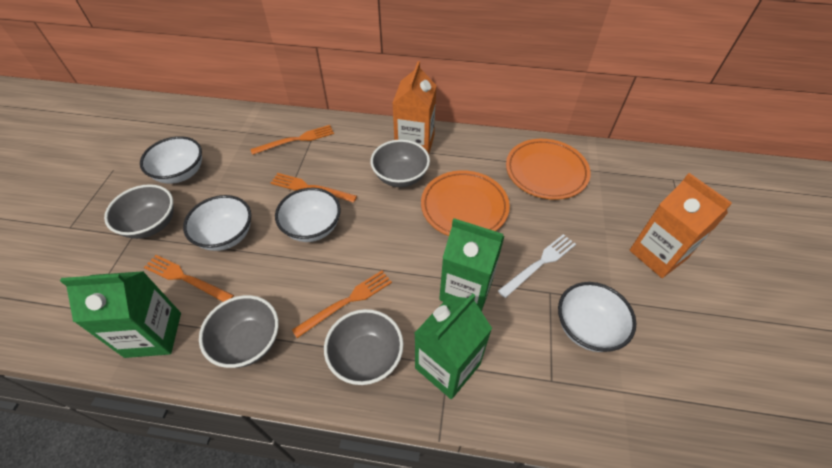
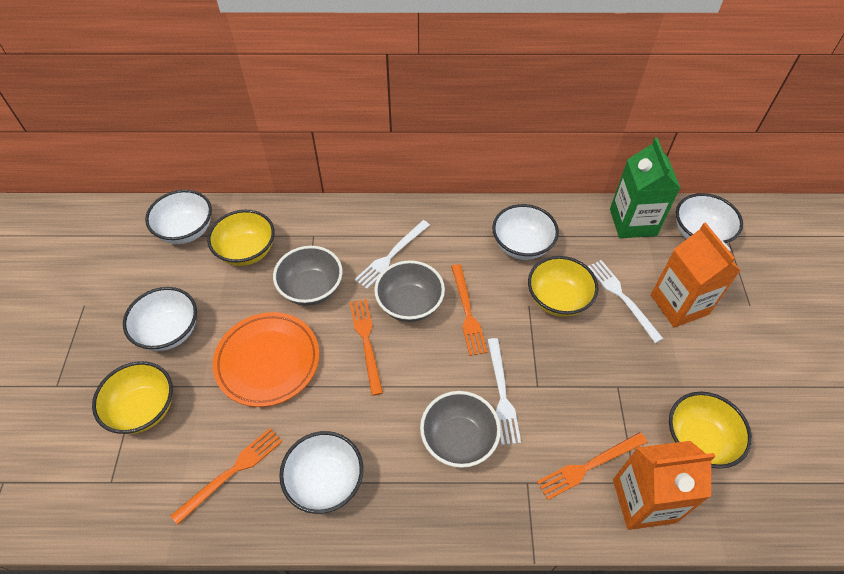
green carton: [60,271,181,358] [415,293,492,399] [439,218,505,312] = 3 -> [610,137,680,238] = 1
grey bowl: [104,184,174,239] [199,295,279,368] [324,309,404,385] [371,140,430,187] = 4 -> [273,246,343,306] [374,260,445,322] [420,391,501,468] = 3
orange plate: [421,170,510,236] [506,139,591,200] = 2 -> [213,312,319,407] = 1
white bowl: [140,136,202,184] [183,195,251,251] [275,188,341,242] [558,282,636,352] = 4 -> [123,287,197,351] [145,190,212,244] [279,431,363,514] [492,204,559,260] [676,193,743,244] = 5
white fork: [498,234,576,298] = 1 -> [354,220,430,289] [487,338,521,445] [588,260,663,343] = 3
yellow bowl: none = 0 -> [92,361,173,434] [207,210,275,266] [528,256,598,317] [669,392,752,468] = 4

